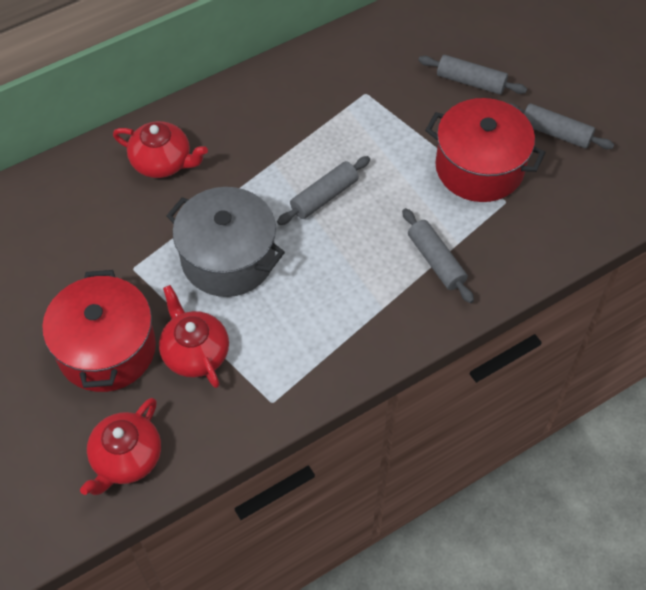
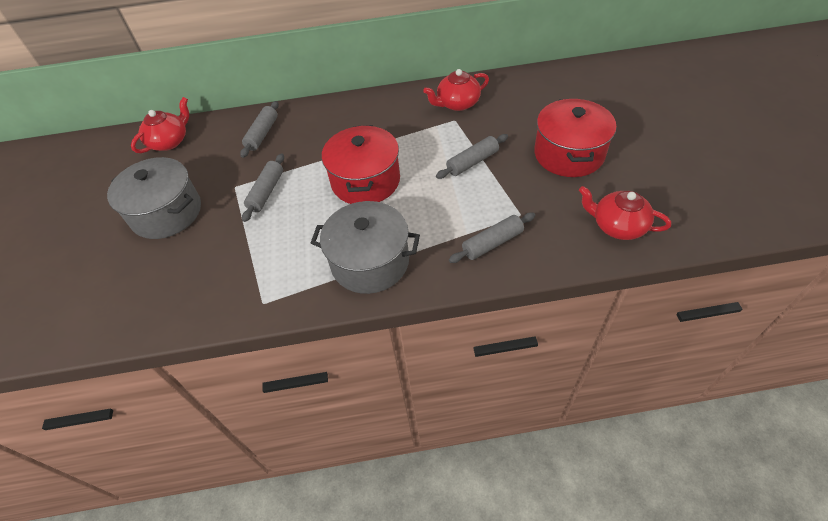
grey pot: [166,187,285,297] = 1 -> [107,157,201,239] [311,201,420,294] = 2

